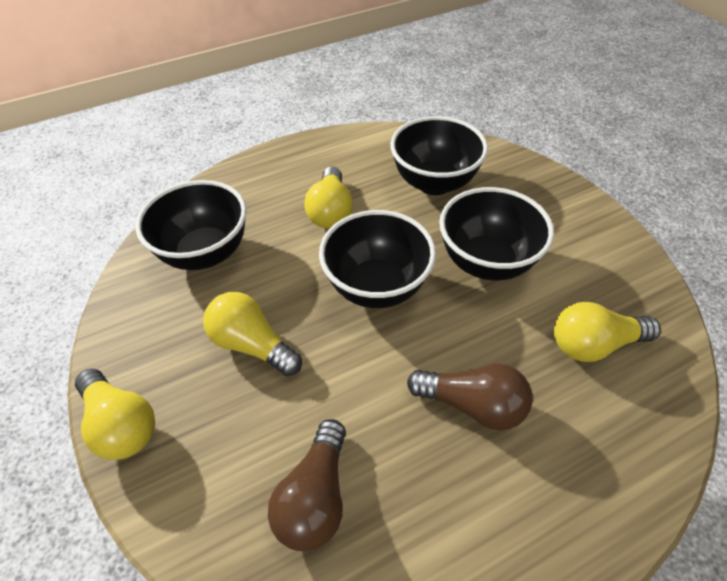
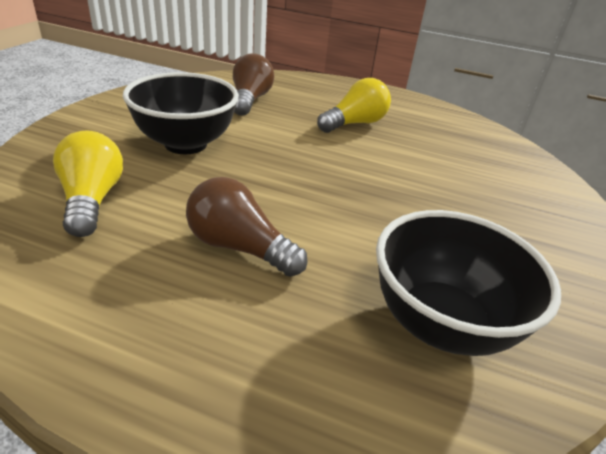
black bowl: [136,180,247,270] [319,210,436,308] [390,116,488,195] [439,187,554,280] = 4 -> [123,72,239,154] [376,210,561,356] = 2
yellow light bulb: [75,368,155,460] [203,292,302,376] [304,167,353,229] [554,302,661,362] = 4 -> [53,130,123,237] [317,78,391,133] = 2

